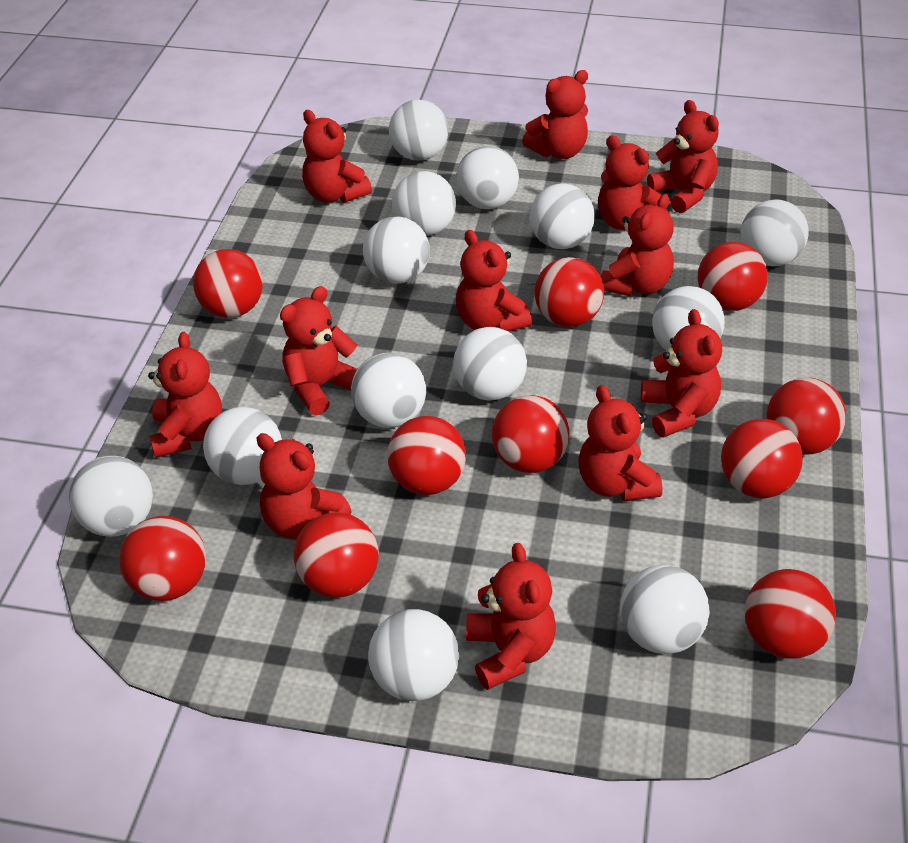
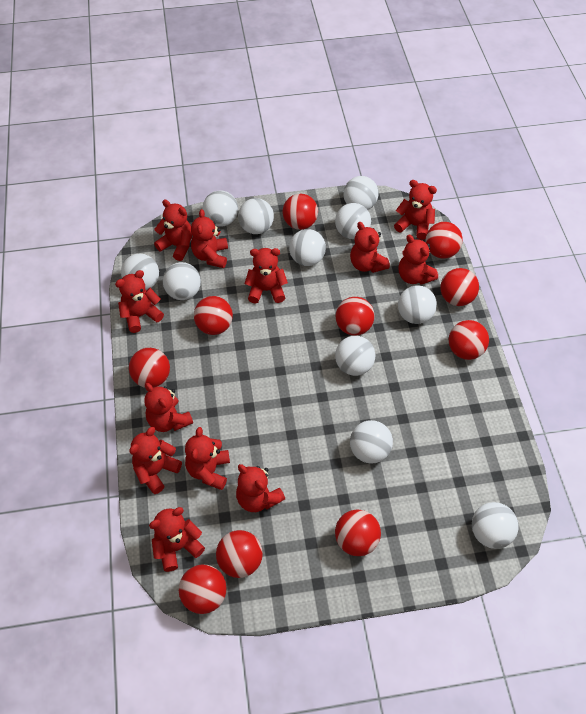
white ball: [69,456,153,537] [203,407,282,485] [351,353,426,428] [363,216,430,284] [368,609,459,701] [389,100,449,161] [392,171,456,236] [453,327,527,401] [456,146,519,209] [530,184,595,249] [620,565,710,654] [652,286,725,351] [741,199,809,266] = 13 -> [121,254,159,290] [163,262,201,300] [203,191,238,227] [238,198,274,234] [289,229,326,266] [335,203,371,239] [335,336,375,376] [343,176,379,210] [350,420,393,464] [398,285,437,324] [472,502,519,549] = 11

